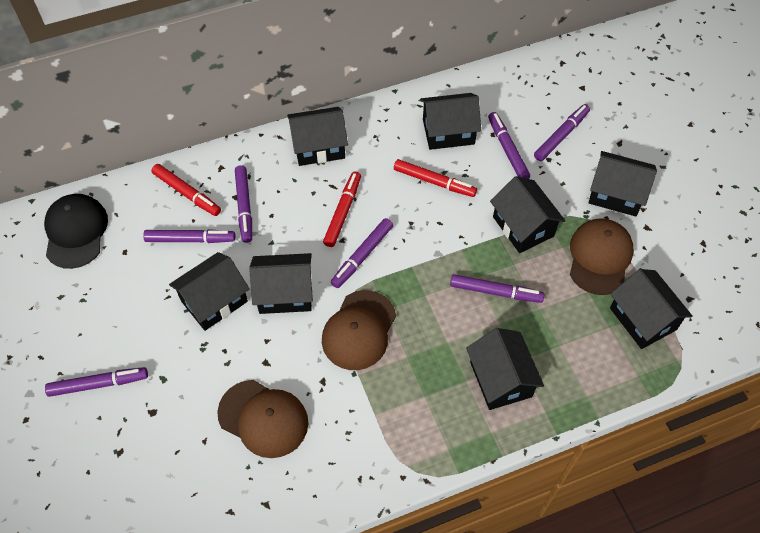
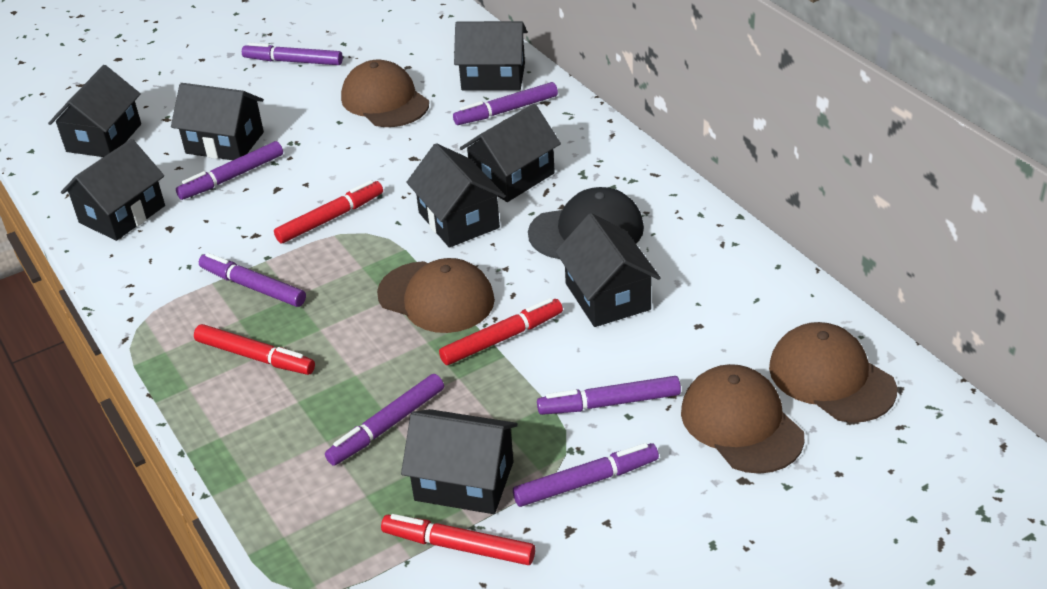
brown cap: [217,380,308,458] [322,290,396,370] [570,218,634,295] = 3 -> [341,60,429,127] [377,258,495,333] [681,364,805,474] [769,322,897,423] = 4
red marker: [151,164,221,216] [323,172,361,247] [394,159,477,197] = 3 -> [194,324,315,375] [274,180,383,243] [381,514,535,565] [439,298,563,365] = 4

